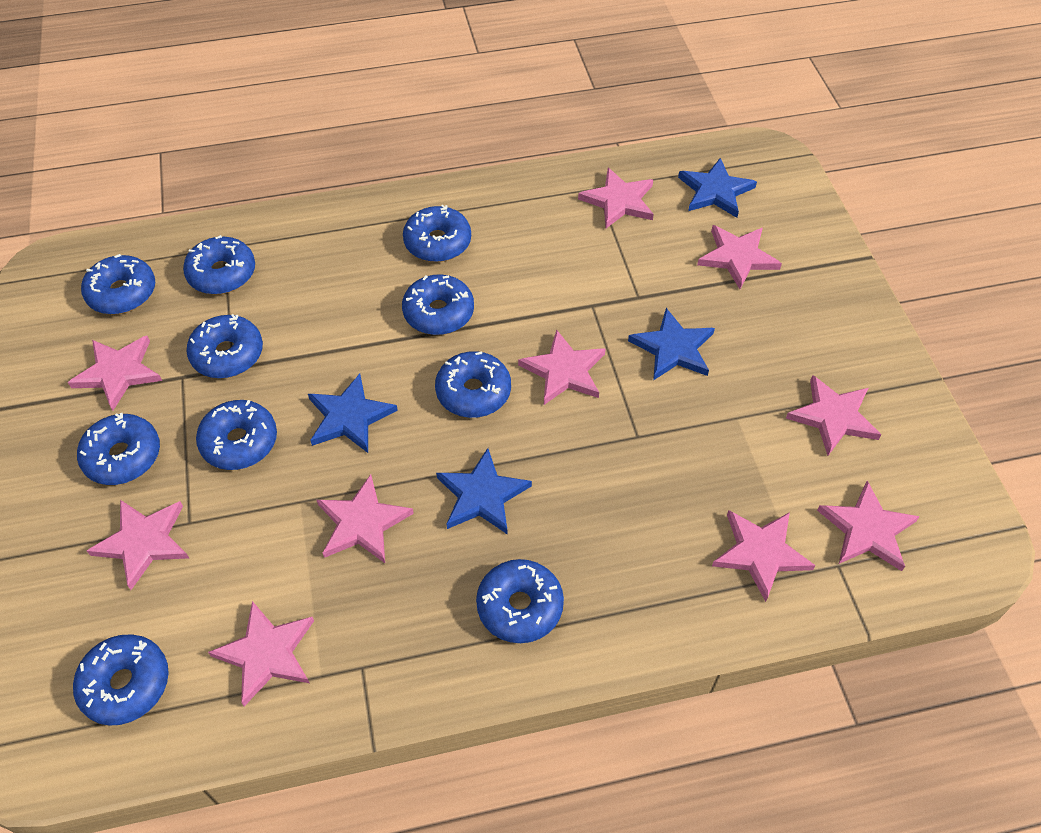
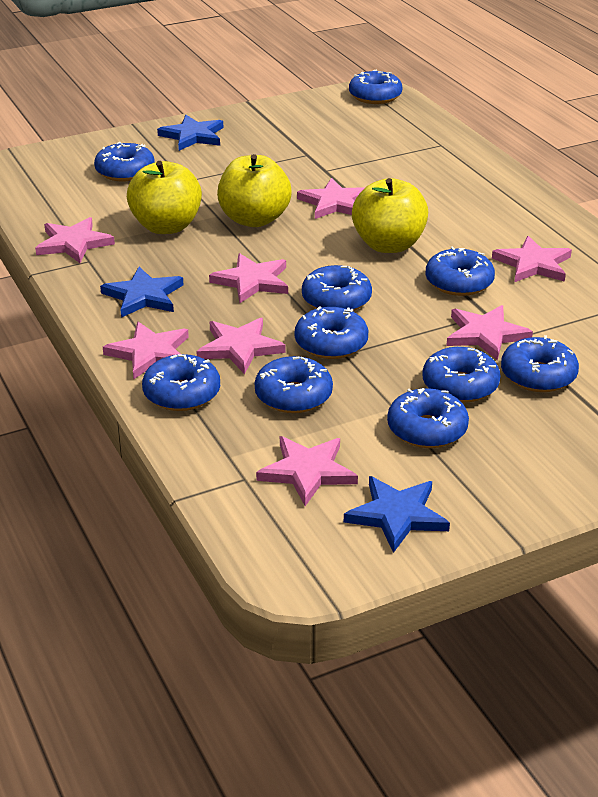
blue star: [308,374,398,453] [436,448,532,535] [628,308,715,381] [678,158,757,218] = 4 -> [100,267,184,318] [157,115,223,151] [344,476,450,553] = 3
pink star: [68,336,162,410] [87,500,189,590] [208,601,314,706] [317,474,414,563] [518,329,606,405] [578,168,654,228] [697,225,782,289] [712,510,816,602] [786,375,882,456] [817,481,920,571] = 10 -> [35,217,115,263] [103,322,189,379] [196,318,286,374] [209,253,288,303] [256,436,358,506] [297,178,366,219] [446,305,533,361] [492,236,572,282] = 8
yellow apple: none = 0 -> [127,161,202,234] [217,154,292,227] [352,178,428,253] = 3

